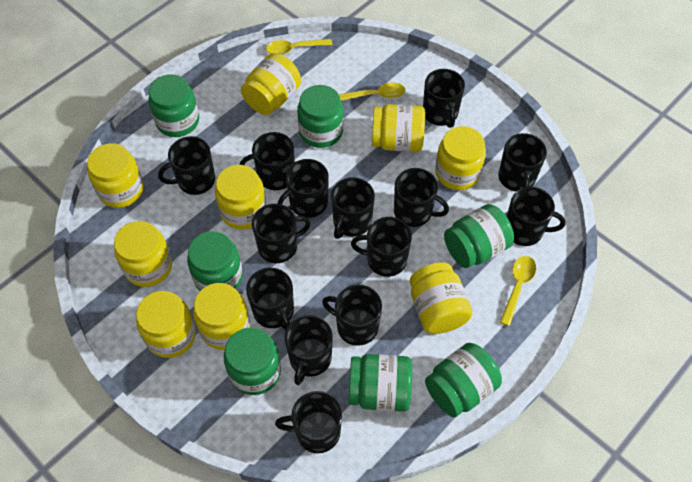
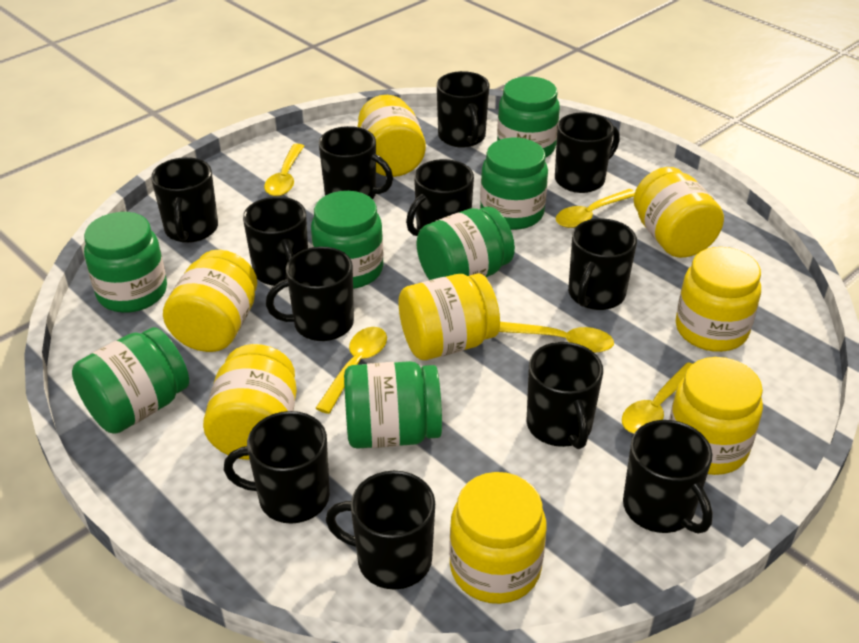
black mug: [158,136,215,195] [240,132,295,190] [246,268,294,331] [252,204,311,263] [275,391,342,453] [278,159,329,218] [285,315,333,385] [322,285,382,346] [331,177,375,239] [351,217,412,277] [394,168,449,227] [423,69,465,128] [499,133,547,191] [507,187,565,246] = 14 -> [151,157,218,243] [224,411,330,524] [243,197,308,286] [266,247,354,341] [319,126,393,199] [326,471,435,590] [406,159,474,236] [437,71,489,148] [527,342,603,449] [555,112,620,193] [568,218,637,310] [623,420,713,534] = 12
yellow jar: [87,143,144,208] [114,221,172,287] [136,291,196,358] [193,283,250,350] [215,165,266,229] [241,53,301,115] [372,104,425,152] [410,262,473,334] [435,126,486,190] = 9 -> [163,250,257,352] [203,344,297,460] [358,95,426,177] [399,273,500,360] [449,472,547,604] [634,167,724,258] [669,357,763,475] [676,247,761,352] = 8
yellow spoon: [266,39,333,55] [339,83,405,101] [500,256,536,326] = 3 -> [264,144,304,196] [315,327,387,414] [499,322,614,353] [556,189,635,228] [622,362,692,434] = 5

